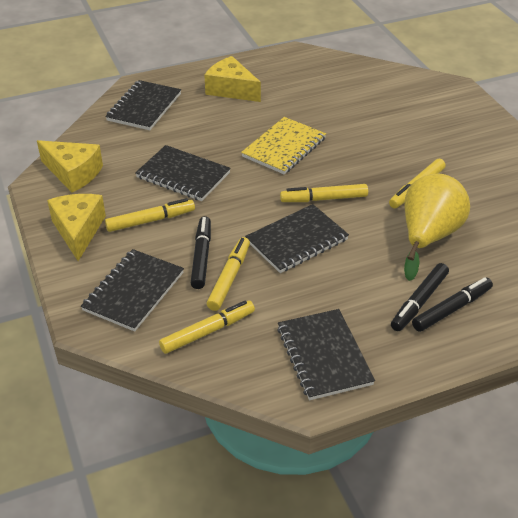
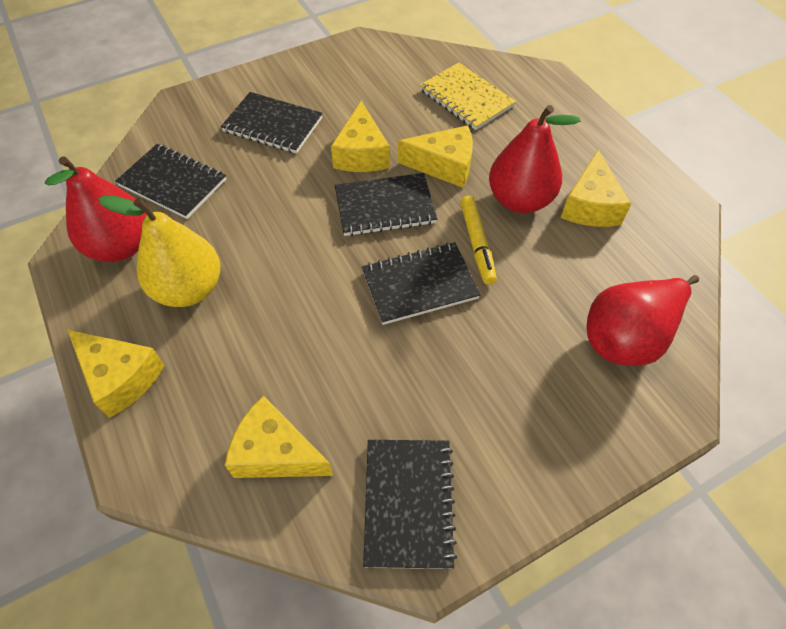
black marker: [191,216,211,289] [391,263,449,331] [412,277,493,332] = 3 -> none = 0
red pear: none = 0 -> [45,156,147,262] [489,105,581,213] [586,275,699,366] = 3
yellow cheese: [37,140,103,192] [47,194,106,261] [204,56,261,102] = 3 -> [67,329,165,418] [225,396,333,478] [331,101,390,172] [398,125,473,188] [560,149,631,227] = 5
yellow marker: [105,198,195,232] [159,301,255,354] [207,237,250,311] [280,184,368,202] [389,158,446,209] = 5 -> [460,196,497,284] = 1

